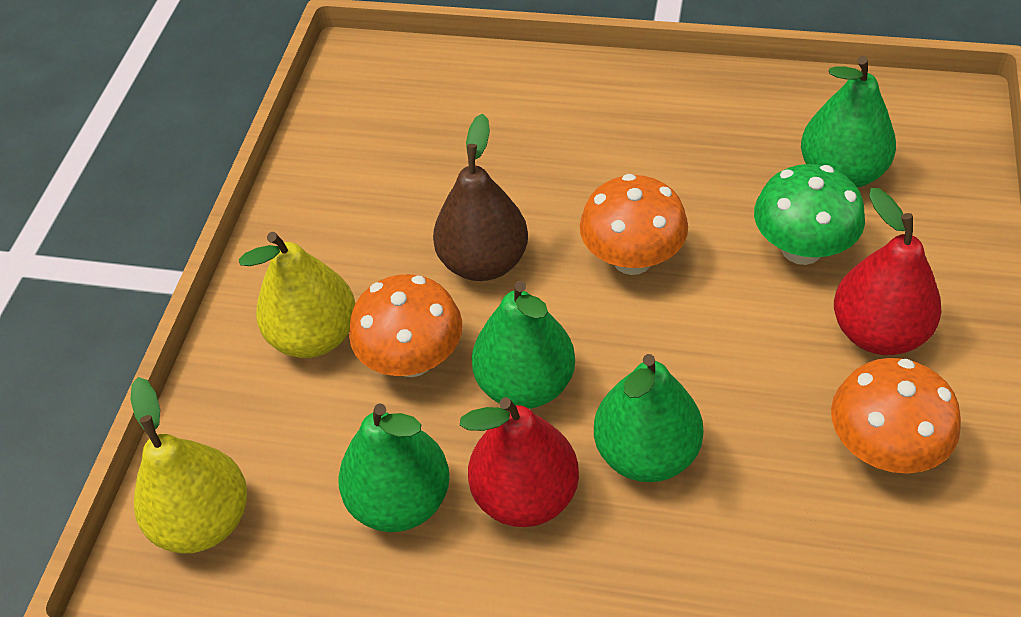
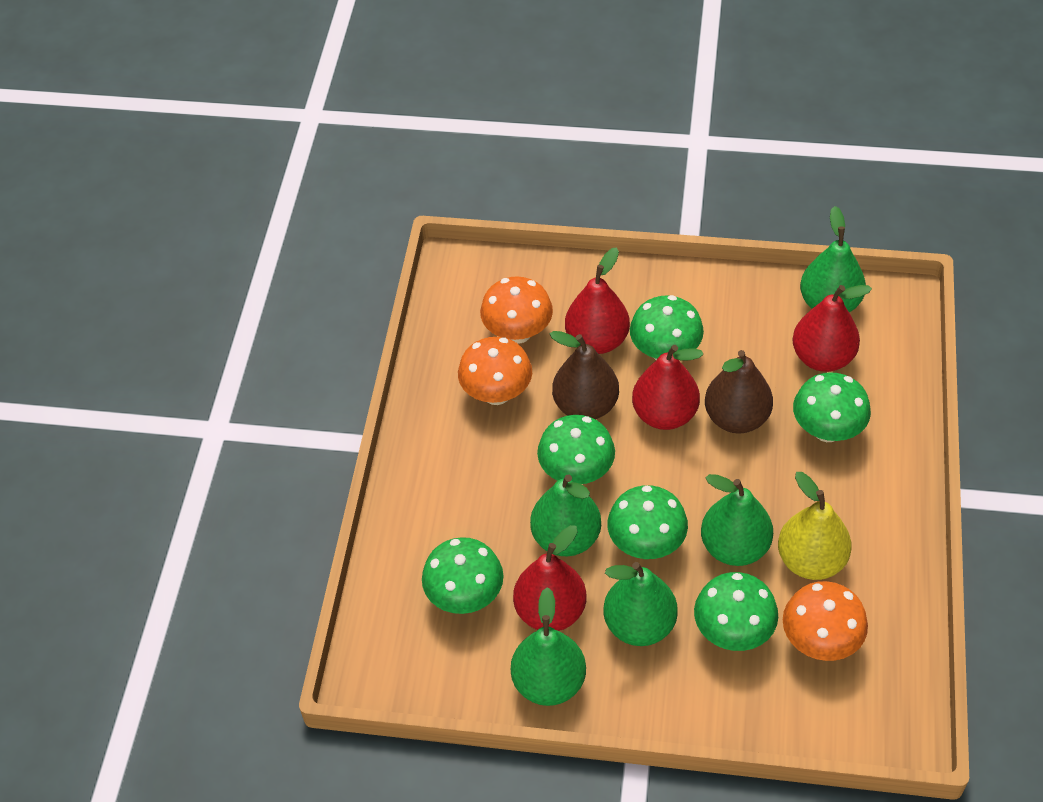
brown pear: [433,114,528,281] = 1 -> [550,331,619,419] [705,350,773,434] = 2
green mushroom: [754,164,865,265] = 1 -> [422,537,503,614] [537,415,615,484] [607,485,688,559] [630,295,704,360] [694,572,778,651] [793,372,871,442] = 6
green pear: [338,403,450,532] [472,281,575,409] [594,354,703,482] [801,56,896,188] = 4 -> [511,587,586,706] [530,474,601,556] [604,562,678,646] [701,474,773,566] [800,206,866,312] = 5
red pear: [459,397,579,527] [834,188,942,355] = 2 -> [513,525,586,631] [565,247,630,354] [632,345,704,430] [792,285,872,372] = 4
yellow pear: [130,377,247,554] [239,232,355,358] = 2 -> [778,472,852,580] = 1

